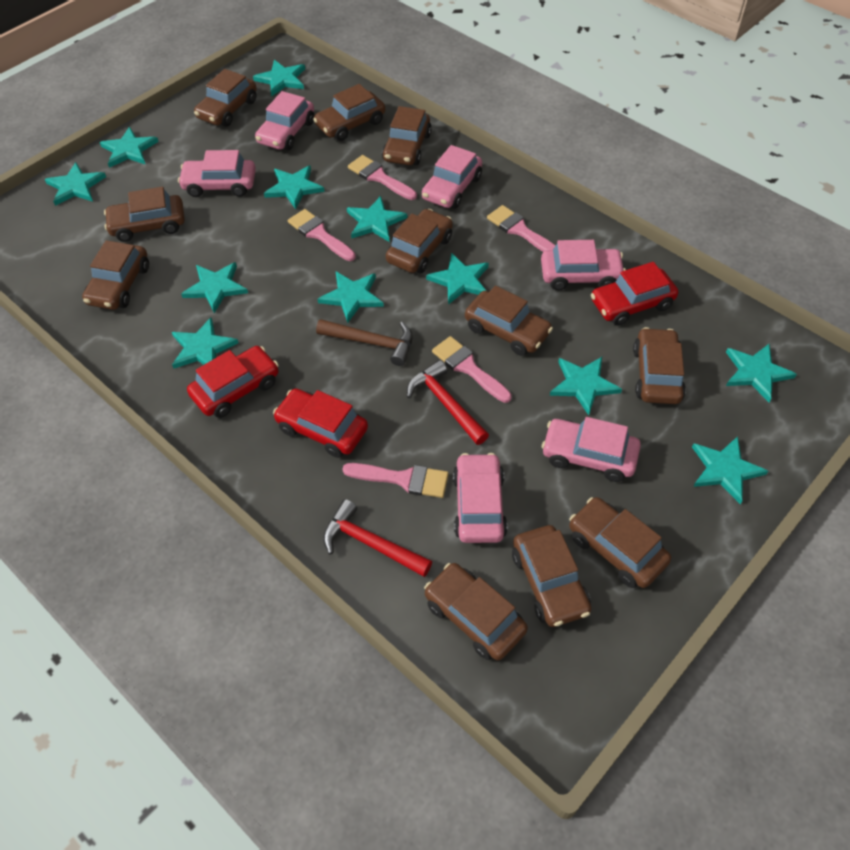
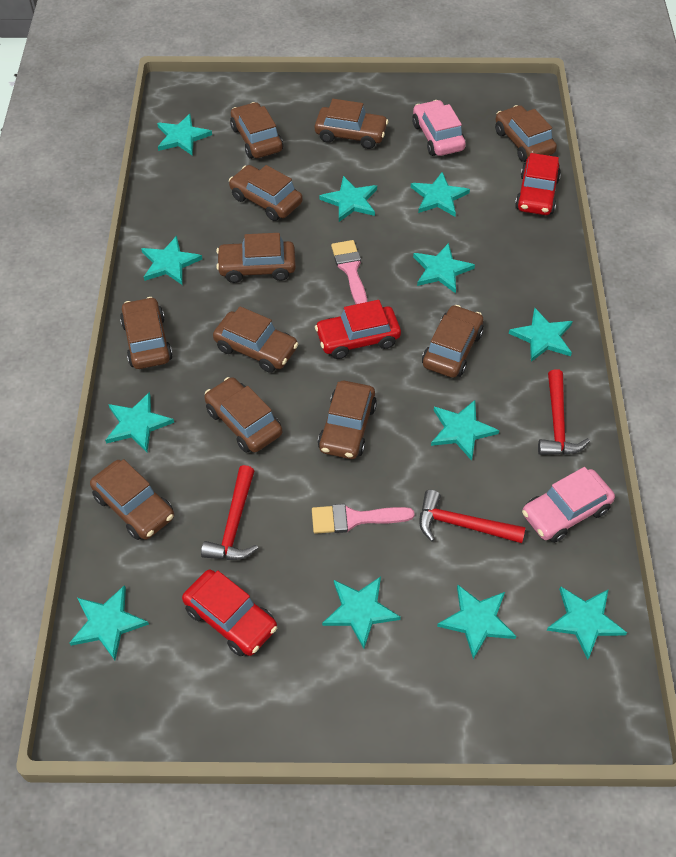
brown hammer: [316,319,413,366] = 1 -> none = 0
pink brush: [288,209,356,261] [343,463,449,498] [348,155,417,200] [432,336,512,403] [487,205,556,252] = 5 -> [312,504,415,534] [331,240,367,304] = 2
pink car: [178,150,256,197] [255,91,314,150] [422,145,482,209] [453,453,507,543] [541,240,626,291] [542,417,641,482] = 6 -> [412,100,466,156] [522,467,615,543] = 2
red hammer: [323,499,432,577] [407,360,489,445] = 2 -> [201,465,258,560] [419,490,526,543] [538,369,590,455] = 3

